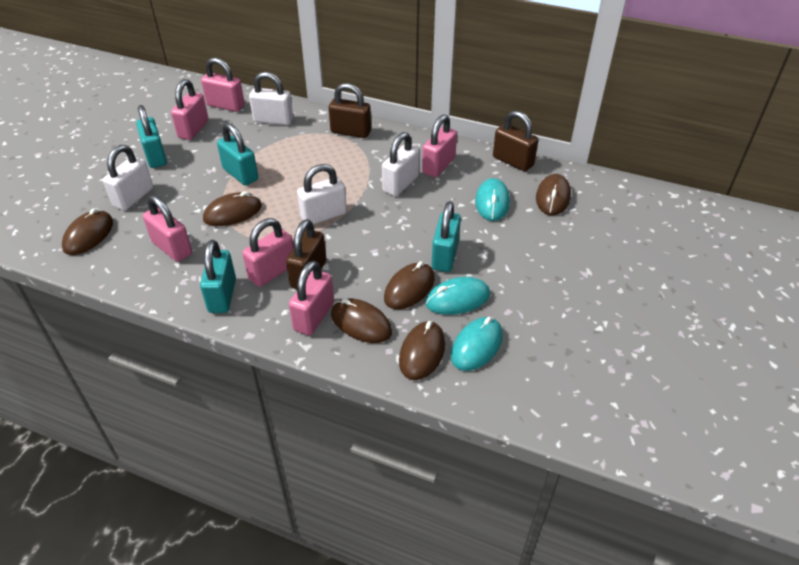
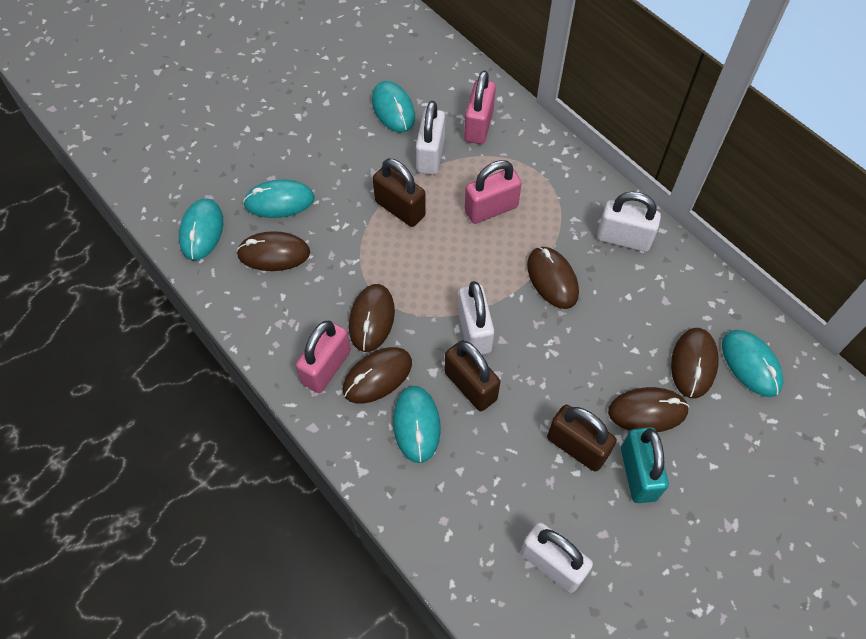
pink padlock: [143,195,192,262] [171,79,209,140] [201,58,245,112] [242,218,294,287] [289,261,334,335] [422,114,457,177] = 6 -> [296,321,351,393] [464,71,496,144] [464,160,522,224] = 3
turquoise mouse: [425,277,490,315] [451,317,503,371] [475,178,510,221] = 3 -> [179,198,223,261] [243,179,315,218] [372,81,415,133] [393,386,441,463] [722,330,783,397] = 5
turquoise padlock: [136,105,167,168] [200,240,236,313] [217,123,258,186] [432,201,461,272] = 4 -> [621,427,669,503] = 1

